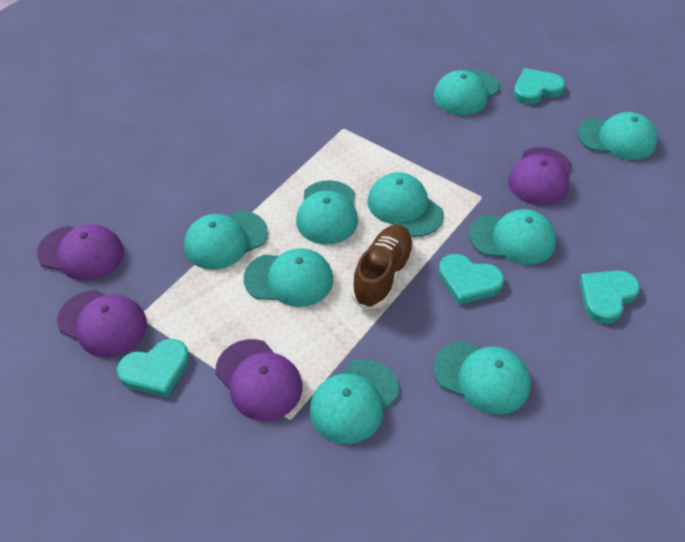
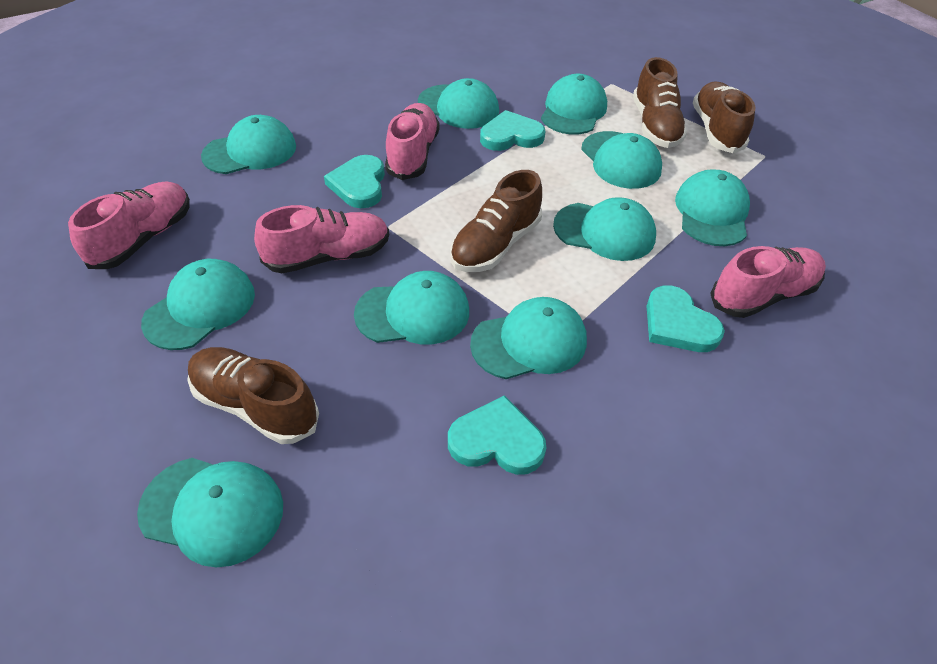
brown shoe: [351,225,414,310] = 1 -> [187,347,319,444] [450,170,542,272] [633,57,687,148] [693,82,755,153] = 4
pink shoe: none = 0 -> [68,181,190,269] [254,205,389,273] [385,103,440,180] [710,246,826,318] = 4
purple cap: [37,224,124,281] [57,290,147,357] [215,339,302,421] [508,147,572,205] = 4 -> none = 0
turquoise cap: [184,211,268,270] [244,248,333,307] [296,180,358,244] [310,359,399,444] [367,172,444,237] [433,69,500,115] [434,341,531,414] [469,209,556,264] [577,112,657,160] = 9 -> [137,458,283,567] [141,259,255,350] [201,115,296,174] [354,271,469,345] [418,78,499,129] [470,297,587,379] [541,74,607,135] [553,197,656,261] [581,131,662,189] [675,169,750,246] = 10

